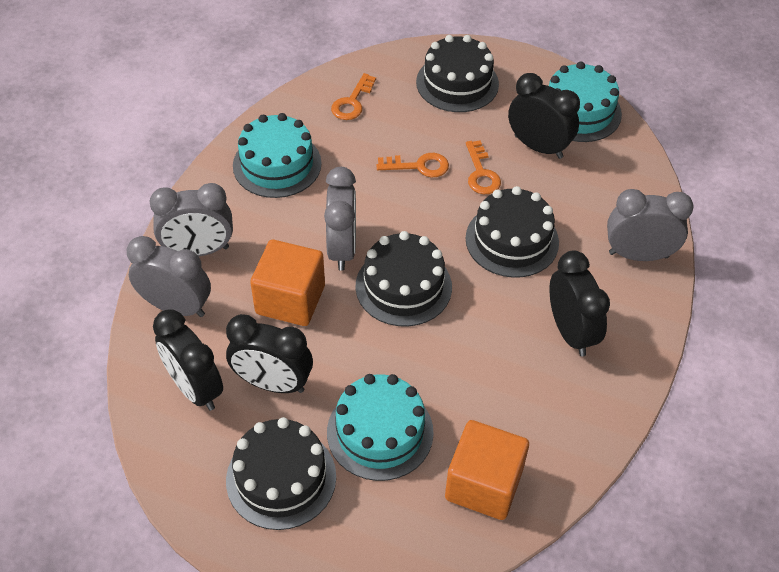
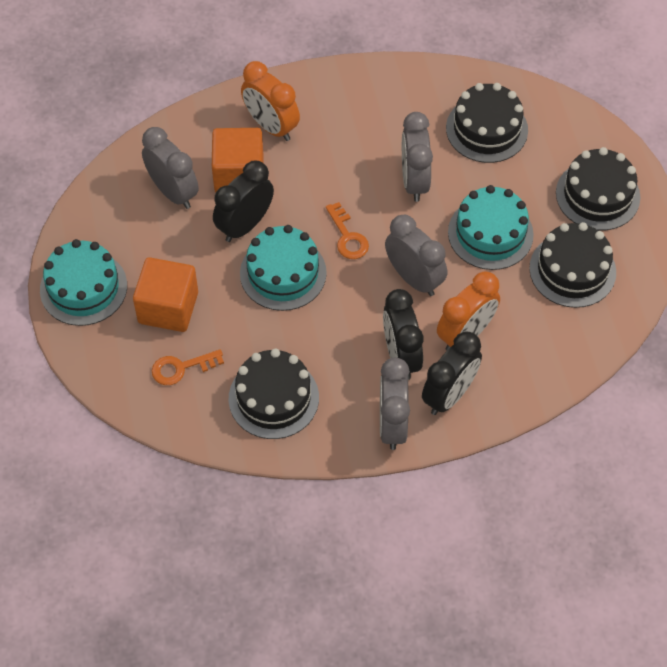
black clock: [153,310,223,411] [226,314,313,393] [508,73,580,159] [550,251,610,357] = 4 -> [213,161,274,242] [383,289,423,380] [422,332,482,415] = 3
orange clock: none = 0 -> [241,61,300,141] [437,271,500,350] = 2
orange key: [331,73,376,120] [377,153,449,177] [466,141,501,194] = 3 -> [152,349,224,385] [326,202,369,259] = 2

